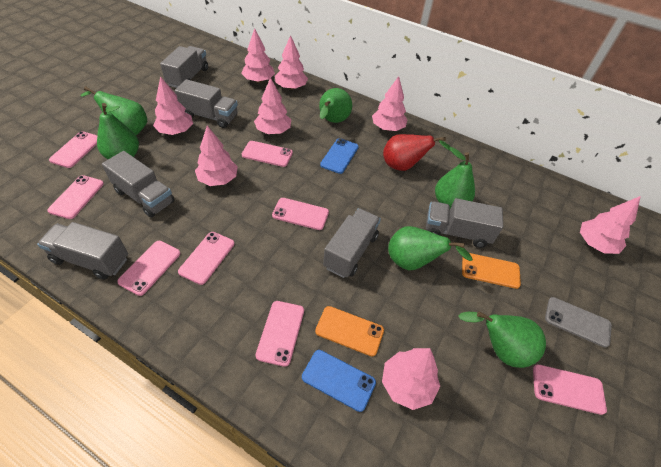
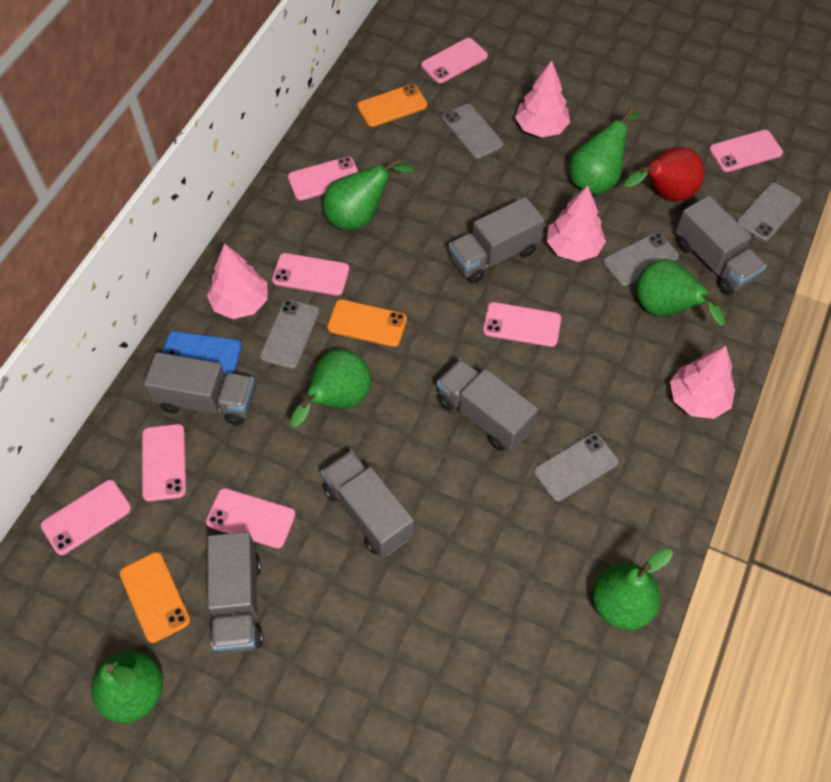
blue phone: [302,350,376,412] [320,138,359,174] = 2 -> [162,331,242,375] = 1
grey phone: [545,297,612,348] = 1 -> [260,299,320,369] [442,104,504,159] [534,433,619,502] [603,232,679,287] [737,182,802,242] = 5
orange phone: [315,306,384,356] [462,253,521,289] = 2 -> [120,552,190,643] [327,299,407,347] [357,84,428,127] = 3
pink tree: [153,76,193,135] [195,126,238,186] [241,28,275,83] [254,77,291,134] [275,35,308,90] [372,76,408,131] [382,348,440,410] [580,196,641,254] = 8 -> [207,243,268,319] [515,60,570,137] [547,185,606,262] [670,346,735,419] = 4

